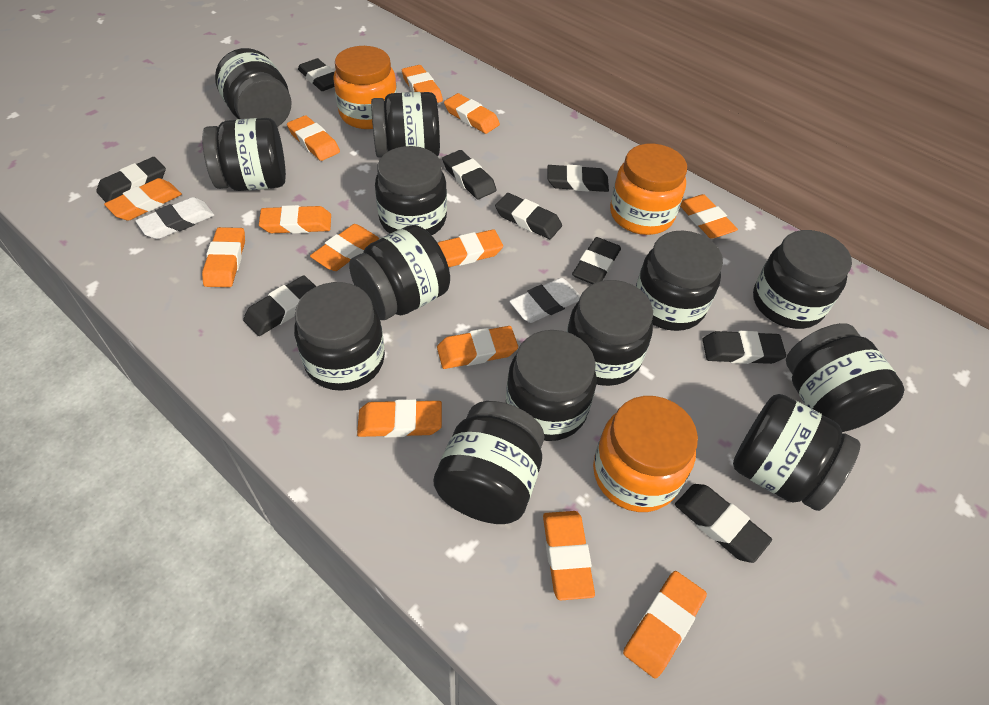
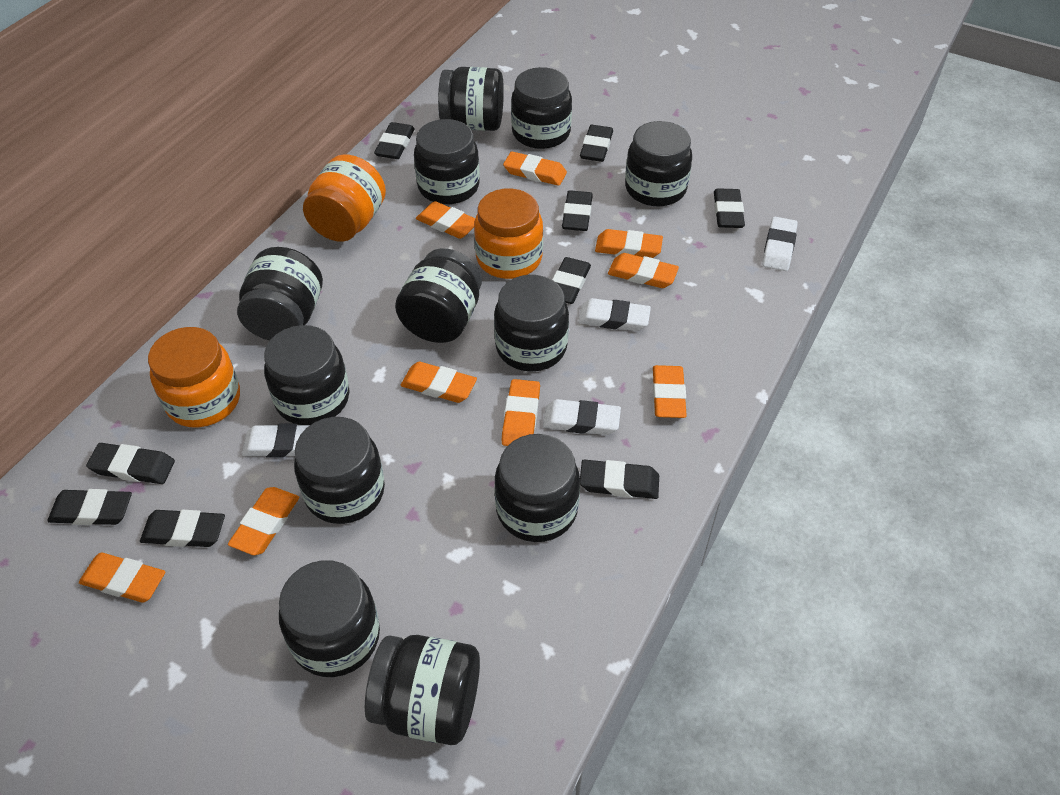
black jar: [202,118,286,191] [215,48,291,127] [294,282,385,391] [349,225,450,320] [371,92,440,158] [375,146,447,235] [433,401,545,524] [506,330,596,441] [567,280,653,386] [636,231,723,331] [733,394,860,511] [753,230,852,329] [786,323,905,432] = 13 -> [237,247,323,340] [264,325,350,425] [279,560,380,677] [294,417,385,524] [365,635,480,745] [395,248,482,343] [414,119,480,204] [438,67,504,131] [494,275,569,372] [494,434,580,542] [511,67,572,149] [625,121,692,206] = 12
orange eraser: [104,178,182,221] [202,227,245,287] [259,205,331,234] [287,115,340,161] [310,224,379,271] [357,399,442,438] [402,65,443,103] [437,326,518,369] [438,229,503,267] [444,93,500,134] [543,511,595,600] [623,571,707,679] [680,194,738,239] = 13 -> [79,553,165,603] [228,487,299,555] [401,362,477,403] [416,201,475,239] [501,379,540,446] [503,151,567,186] [595,229,663,258] [608,253,679,288] [653,365,687,418] = 9
white eraser: [135,197,214,239] [509,278,580,323] = 2 -> [242,424,310,458] [543,399,621,435] [578,298,651,331] [762,217,798,271] = 4

